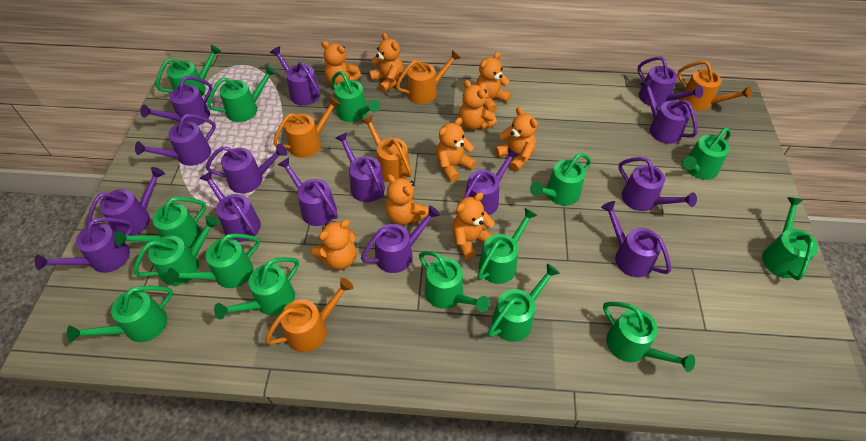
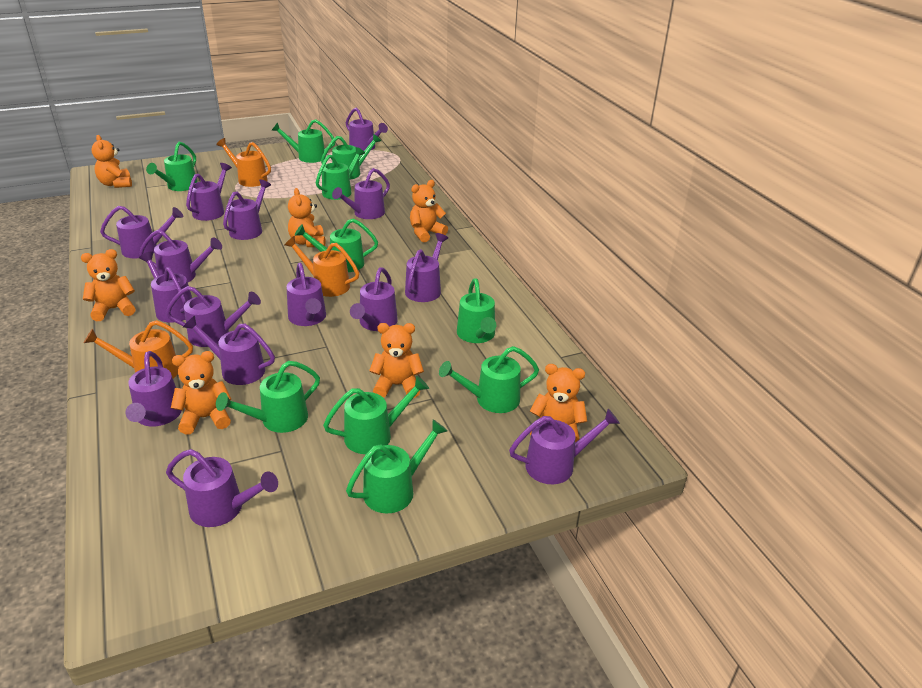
green watering can: [67,286,173,343] [115,197,206,248] [133,215,220,286] [156,45,222,96] [167,234,260,288] [207,66,277,122] [214,257,299,320] [331,71,380,122] [419,251,490,312] [477,208,537,284] [488,264,560,342] [530,153,591,206] [603,302,695,372] [682,128,731,180] [762,197,818,280] = 15 -> [146,142,197,191] [216,361,320,433] [271,119,335,163] [295,218,378,272] [316,147,365,200] [321,134,381,180] [323,376,429,454] [346,420,448,513] [439,346,539,413] [457,278,496,343] = 10
orange teddy bear: [312,220,356,270] [321,41,361,86] [369,32,404,93] [386,174,429,225] [436,117,476,182] [452,192,495,260] [459,80,497,130] [475,52,511,112] [495,107,538,172] = 9 -> [81,249,136,321] [91,135,132,188] [171,351,231,434] [288,188,325,247] [369,323,424,398] [410,180,448,243] [530,364,587,443] = 7
orange watering can: [265,278,354,352] [273,96,341,158] [362,115,412,182] [396,50,461,104] [677,61,752,111] = 5 -> [84,320,193,378] [216,138,271,187] [284,236,359,297] = 3

